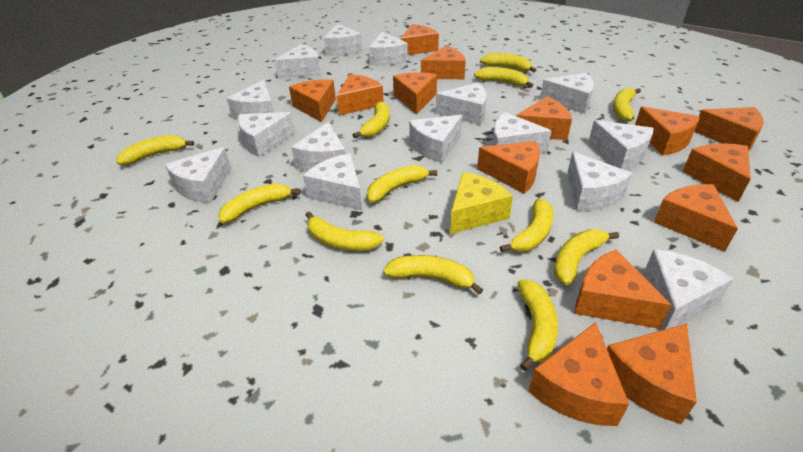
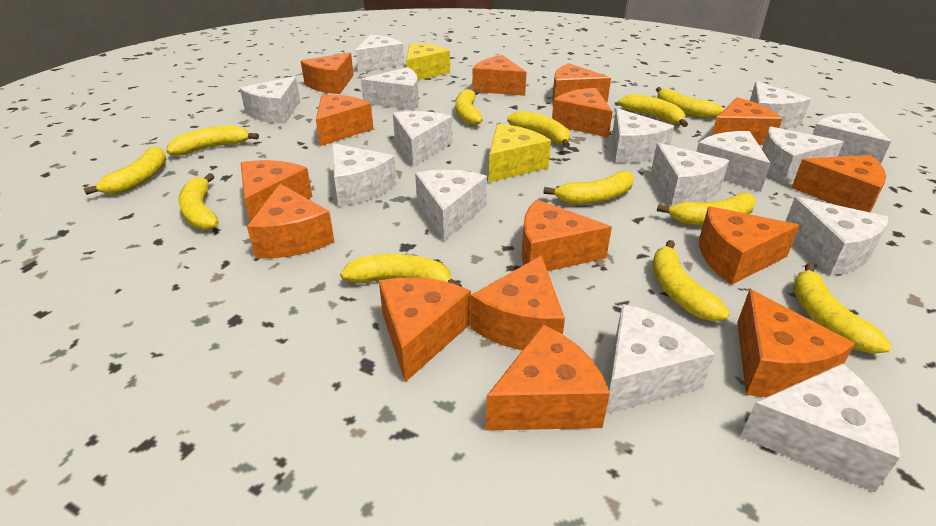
orange cheese: [289,79,336,122] [337,74,384,116] [393,72,437,114] [400,24,439,55] [421,46,466,79] [477,141,540,194] [516,96,572,140] [528,322,629,426] [575,249,672,329] [607,324,697,424] [635,106,700,156] [654,184,738,252] [683,143,751,202] [694,107,764,152] = 14 -> [241,160,312,222] [247,184,334,258] [301,53,354,94] [316,95,374,146] [379,277,471,382] [471,255,565,350] [472,55,527,96] [486,325,610,430] [522,200,612,271] [552,63,611,102] [552,88,613,138] [699,206,800,285] [712,97,782,145] [737,289,855,397] [792,155,886,212] = 15
yellow cheese: [450,172,513,234] = 1 -> [406,43,450,80] [489,124,551,182] = 2

